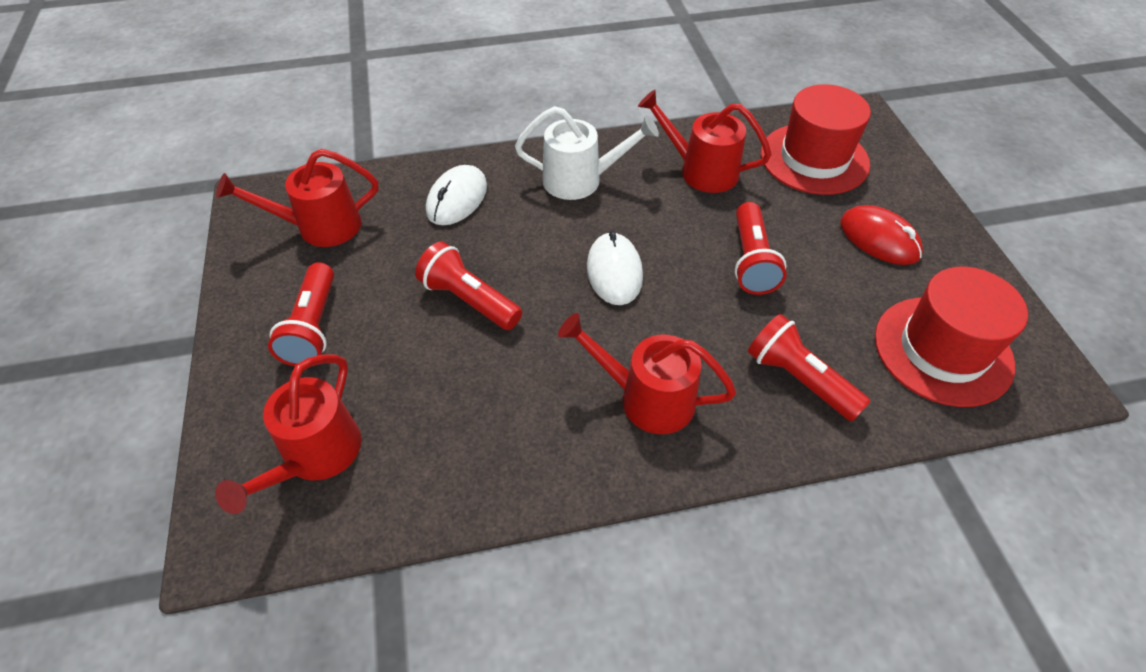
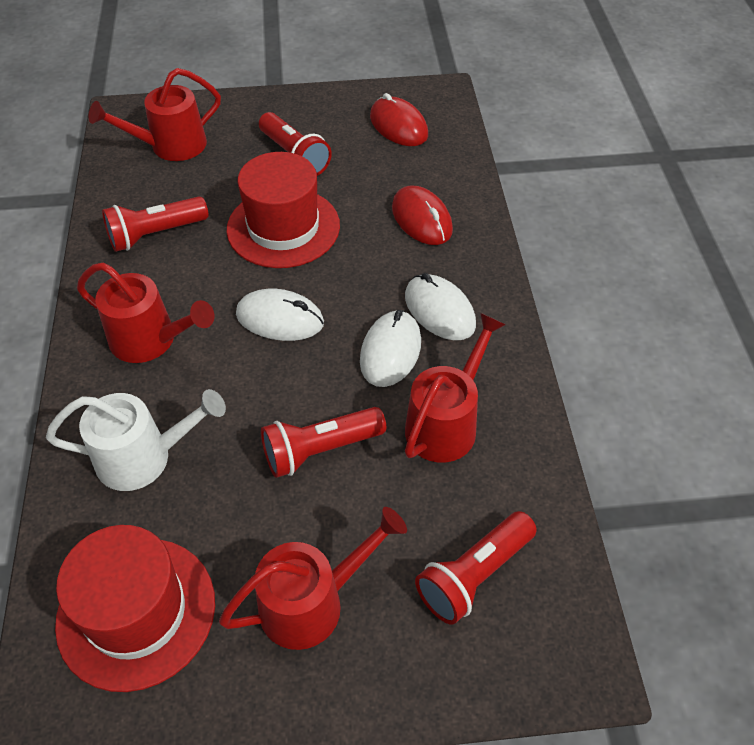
red mouse: [840,205,923,265] = 1 -> [370,93,428,146] [392,186,453,245] = 2
white mouse: [426,165,487,225] [587,231,643,305] = 2 -> [236,289,324,341] [360,310,421,387] [405,273,476,340] = 3

